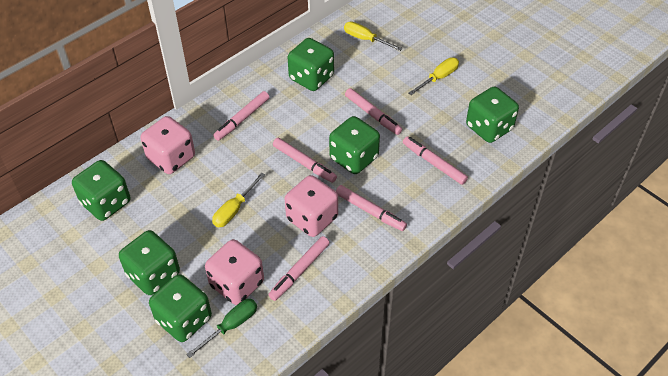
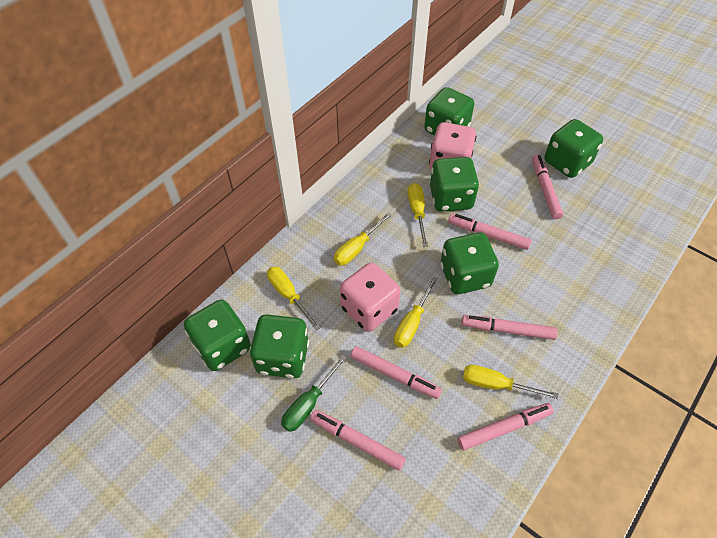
pink dice: [141,116,195,174] [205,239,264,305] [285,175,338,237] = 3 -> [340,263,401,332] [429,122,477,170] = 2
yellow screwdriver: [212,173,265,227] [344,22,403,51] [409,57,459,95] = 3 -> [267,266,321,330] [334,212,392,265] [394,276,438,348] [408,183,428,247] [463,365,558,399] = 5

